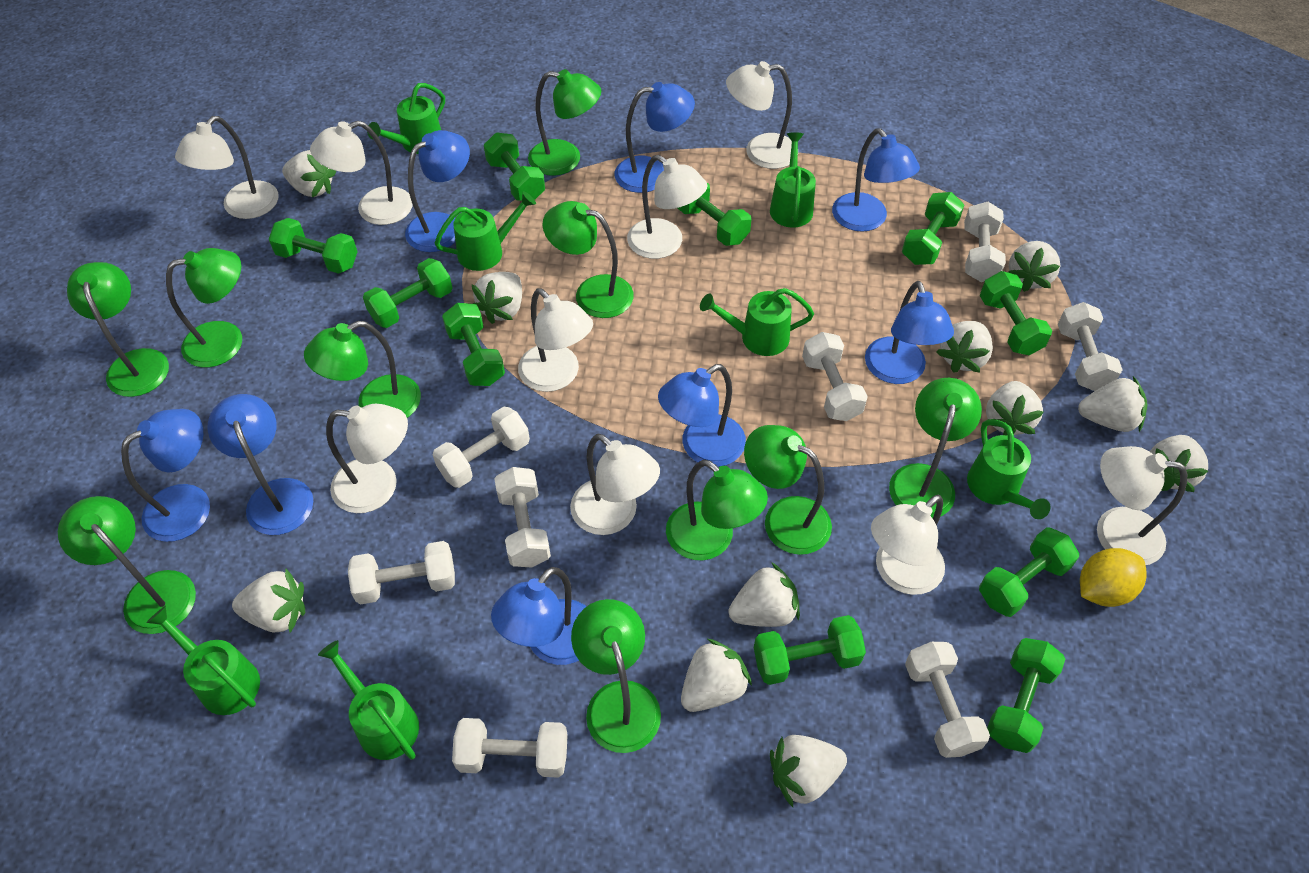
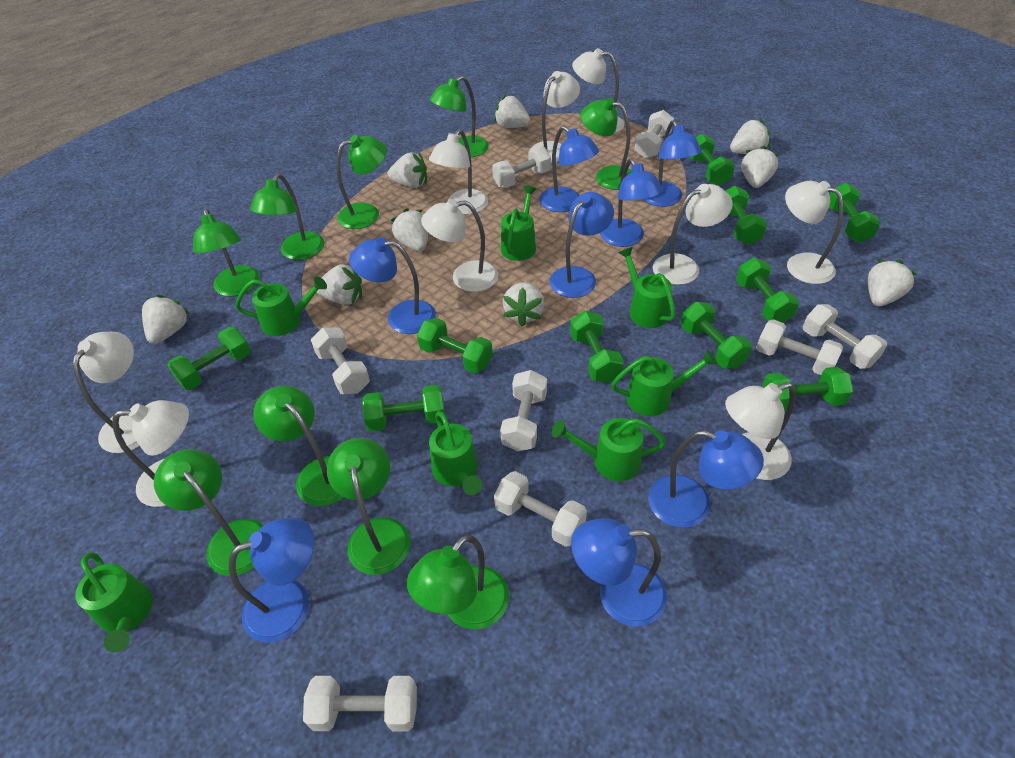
green lamp: [58,496,196,634] [67,262,169,397] [166,248,242,368] [304,321,421,418] [528,69,601,176] [542,201,634,318] [571,599,661,753] [666,460,768,561] [744,425,832,555] [889,378,982,518] = 10 -> [154,449,264,576] [193,208,260,297] [250,173,324,260] [253,386,344,506] [327,438,410,575] [336,135,387,229] [407,535,509,629] [430,76,489,157] [580,98,631,190] = 9
white strawberry: [232,569,305,633] [282,150,336,198] [471,272,522,324] [681,639,752,712] [728,562,800,627] [770,735,847,807] [936,321,993,373] [986,381,1044,436] [1008,241,1061,292] [1078,376,1148,432] [1150,435,1208,492] = 11 -> [142,295,190,344] [316,264,362,305] [388,152,427,188] [391,208,428,251] [494,95,530,128] [503,282,545,327] [730,119,770,154] [741,146,779,188] [868,260,917,306] = 9
yellow lemon: [1080,548,1147,607] = 1 -> none = 0

